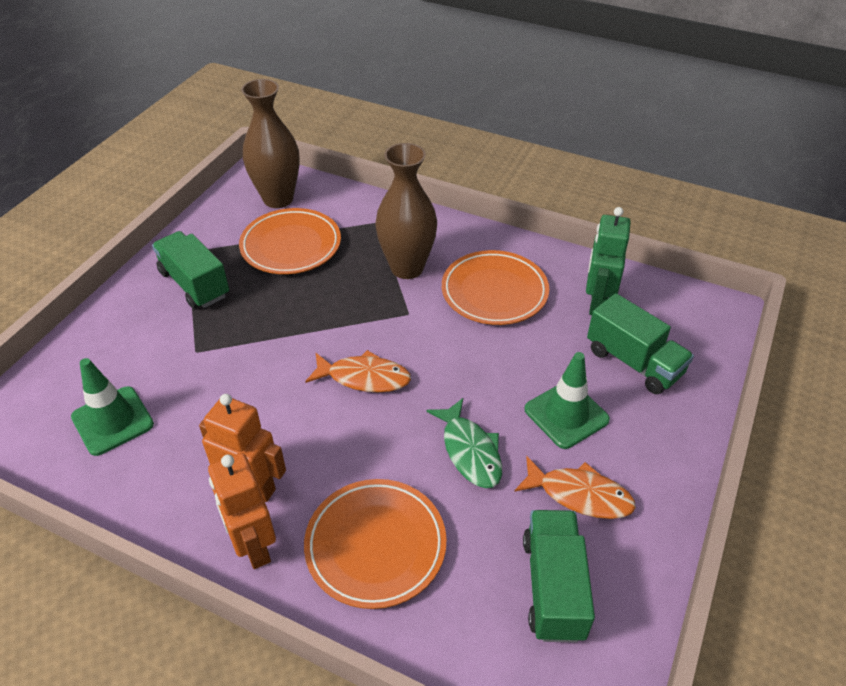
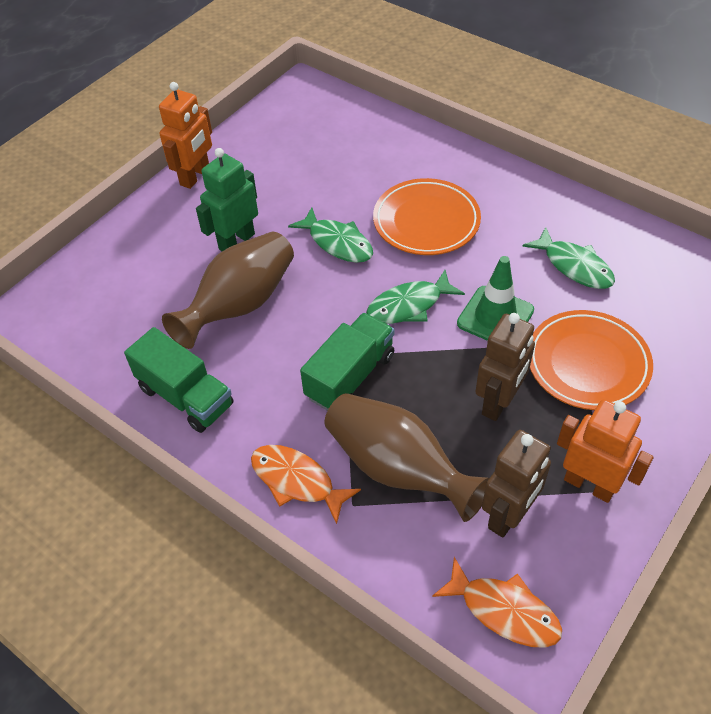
brown robot: none = 0 -> [475,313,535,421] [482,430,551,538] = 2
green fish: [427,398,502,488] = 1 -> [288,207,373,263] [366,270,465,324] [522,227,615,289] = 3
green traffic cone: [71,358,154,456] [525,352,610,449] = 2 -> [457,256,534,341] = 1
green truck: [152,231,229,309] [523,510,595,643] [587,293,694,394] = 3 -> [124,327,233,433] [300,313,394,411] = 2
orange plate: [239,208,341,274] [304,479,447,609] [442,250,549,325] = 3 -> [373,178,481,255] [530,310,653,410] = 2

